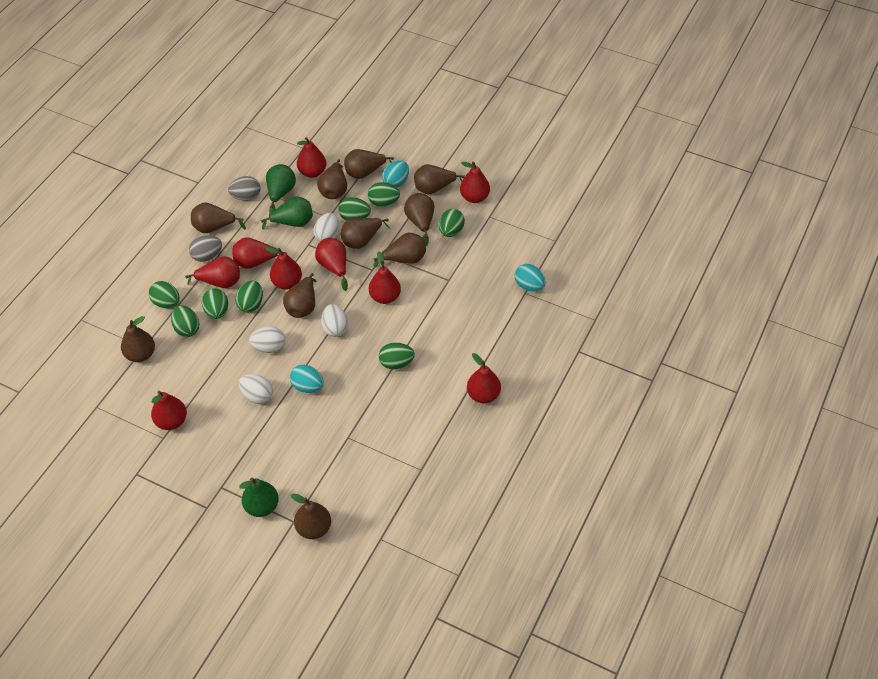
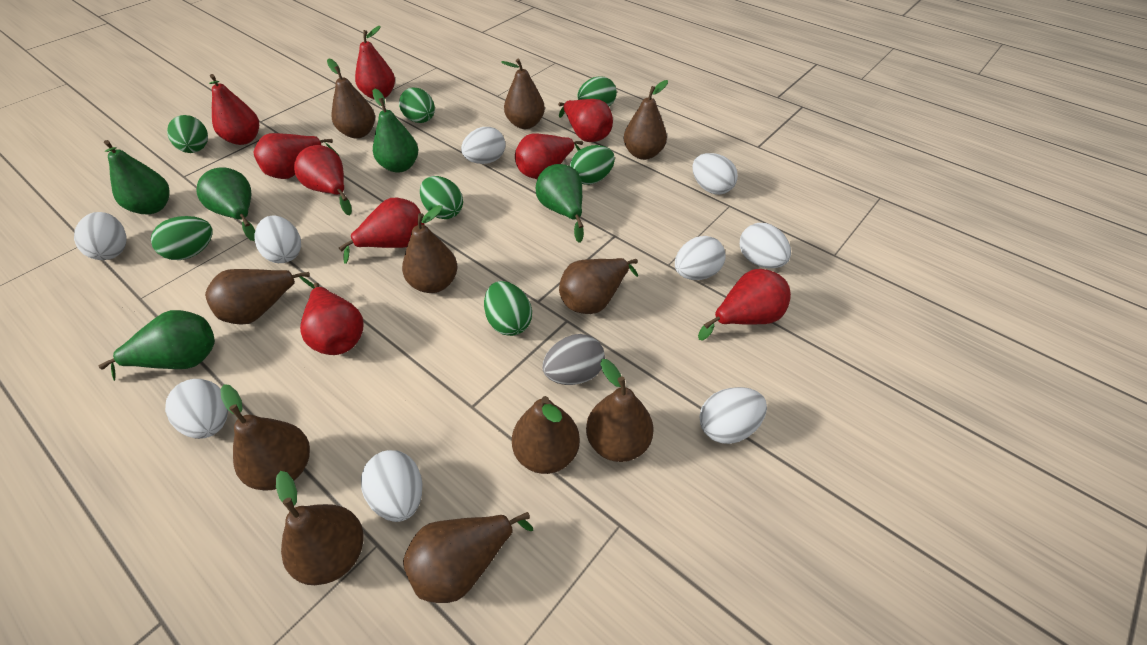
brown pear: [121,316,155,362] [191,203,246,233] [283,273,317,318] [291,494,331,539] [317,159,347,199] [340,218,390,249] [344,149,394,179] [374,233,426,268] [404,193,434,246] [414,164,465,195] = 10 -> [205,269,315,325] [220,384,310,491] [276,471,364,585] [327,58,375,138] [402,205,458,293] [403,512,533,603] [501,58,545,129] [512,396,580,474] [559,258,638,314] [586,359,654,462] [624,80,668,160] = 11
green egg: [149,281,180,308] [171,305,199,337] [202,288,228,319] [235,280,263,313] [338,197,371,221] [368,182,400,207] [379,342,415,369] [439,209,465,237] = 8 -> [151,216,213,260] [167,115,208,153] [399,87,435,123] [420,176,463,219] [484,281,532,336] [570,145,615,185] [577,76,617,106] = 7
green pear: [239,478,279,517] [261,196,313,229] [266,164,296,213] = 3 -> [99,310,215,381] [104,140,170,214] [196,167,255,241] [373,88,419,173] [536,164,584,243] = 5
grey egg: [189,235,222,262] [228,176,260,201] = 2 -> [542,334,605,385] = 1
turquoise egg: [290,364,324,393] [382,160,409,188] [515,264,545,291] = 3 -> none = 0
white egg: [239,374,273,404] [249,326,285,353] [314,213,340,241] [321,304,348,337] = 4 -> [74,212,127,260] [165,379,228,439] [254,216,301,263] [361,450,422,522] [461,127,505,164] [675,236,726,280] [692,153,738,195] [699,387,767,444] [740,223,791,268] = 9

